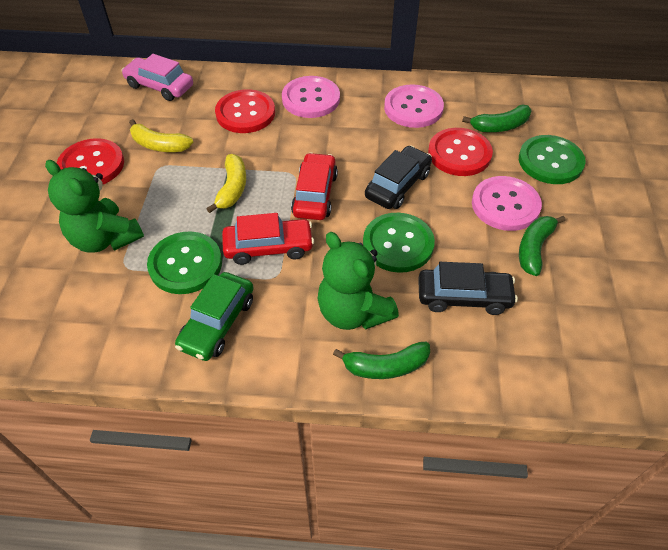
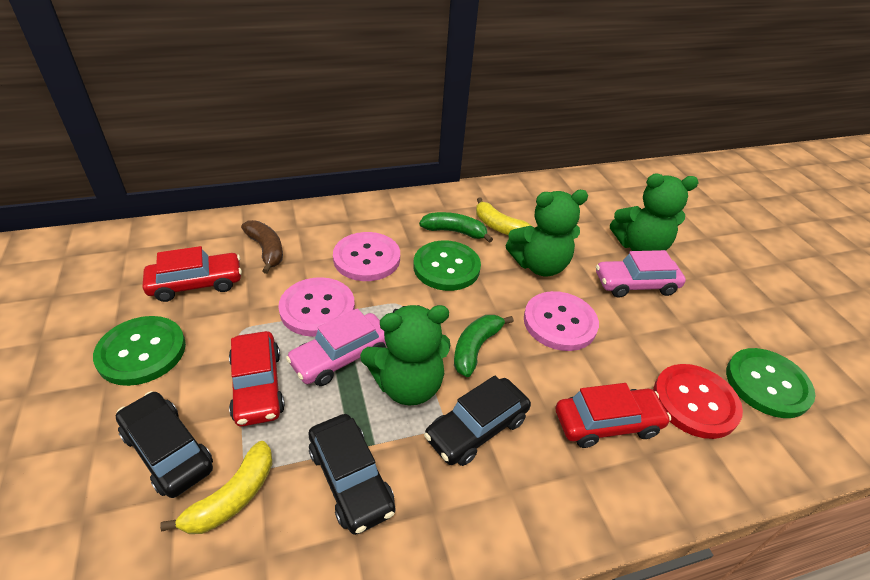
black car: [365,146,432,209] [418,262,518,315] = 2 -> [115,391,213,498] [309,414,395,535] [424,375,531,466] = 3
brown banana: none = 0 -> [241,220,283,274] = 1
green banana: [333,342,430,379] [462,104,532,132] [519,216,566,276] = 3 -> [419,212,493,243] [454,315,514,377] = 2
green car: [175,272,254,361] = 1 -> none = 0
green teddy bear: [45,160,144,253] [318,232,399,330] = 2 -> [360,305,450,406] [505,190,588,276] [610,174,699,251] = 3
pink car: [121,54,193,101] = 1 -> [286,308,386,386] [596,250,686,298] = 2
red button: [57,138,124,185] [215,89,275,133] [428,128,493,176] = 3 -> [653,364,743,439] = 1
red car: [222,213,314,265] [291,153,338,220] = 2 -> [143,246,242,302] [229,331,285,427] [555,383,671,448] = 3

